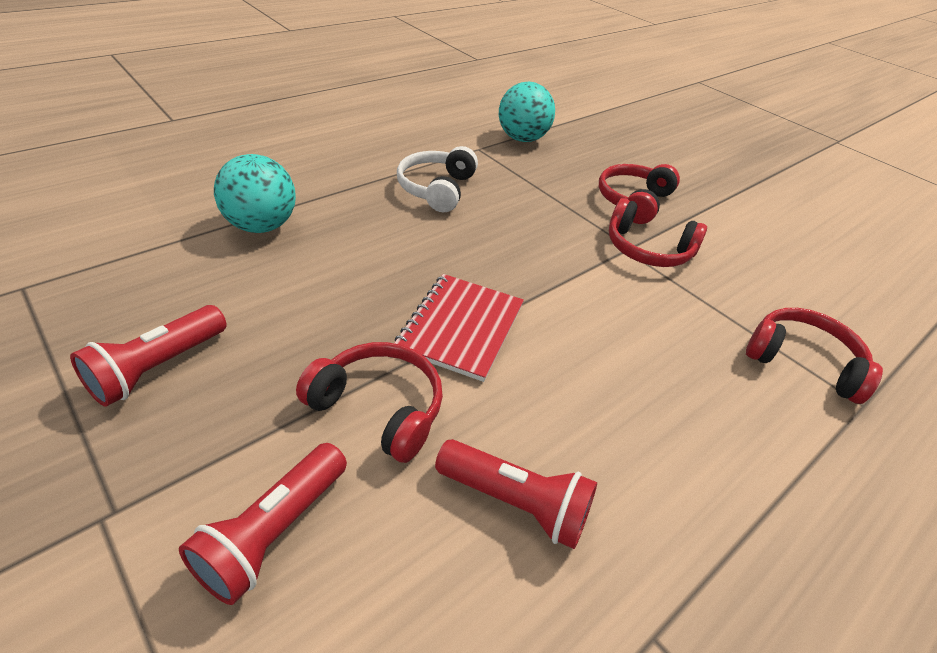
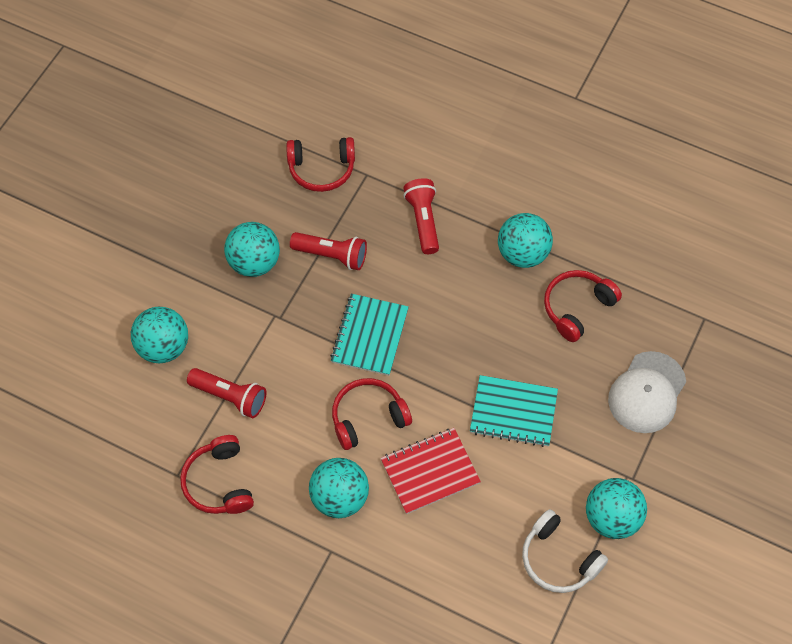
turquoise ball: [214,154,296,233] [499,82,555,142] = 2 -> [131,307,188,363] [224,222,280,277] [309,458,369,518] [498,213,553,268] [586,478,647,539] = 5
turquoise notebook: none = 0 -> [330,294,409,376] [470,375,558,447] = 2
white cap: none = 0 -> [608,351,686,433] = 1

